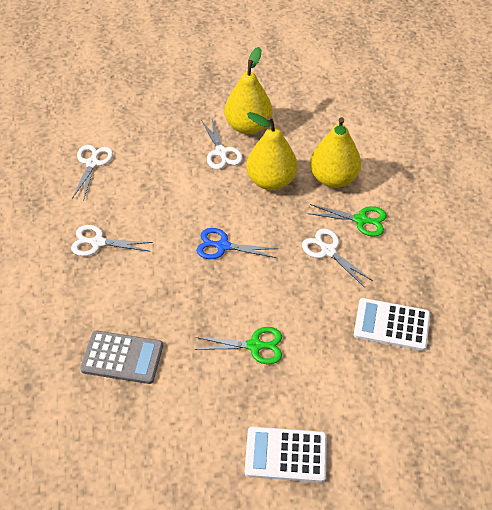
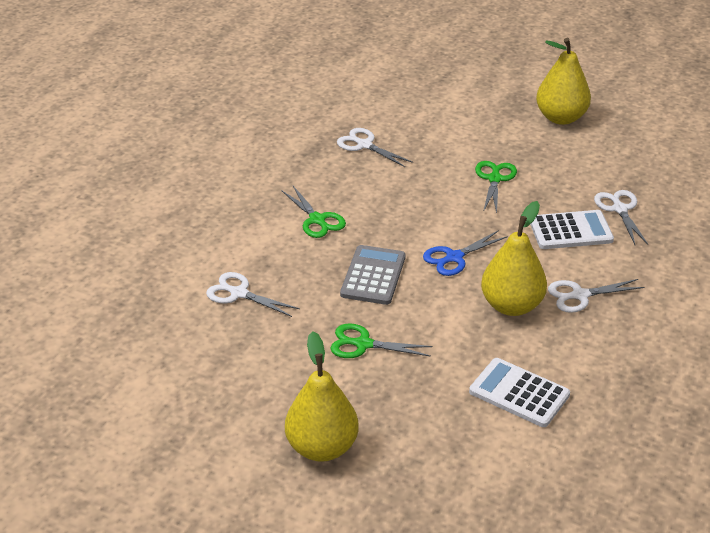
green scissors: [195,327,282,364] [308,204,387,237] = 2 -> [281,186,346,238] [331,323,433,358] [475,161,517,213] = 3

